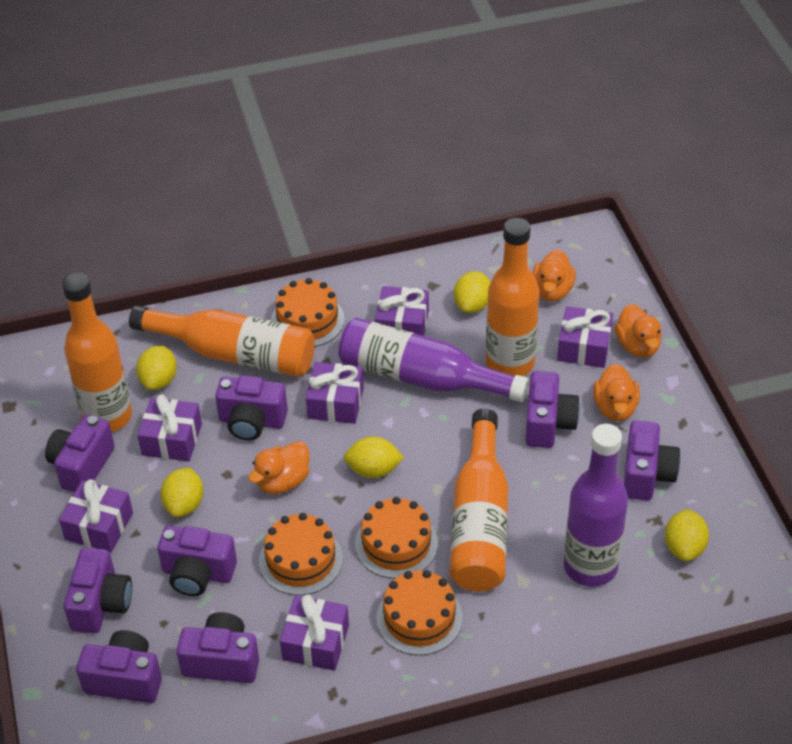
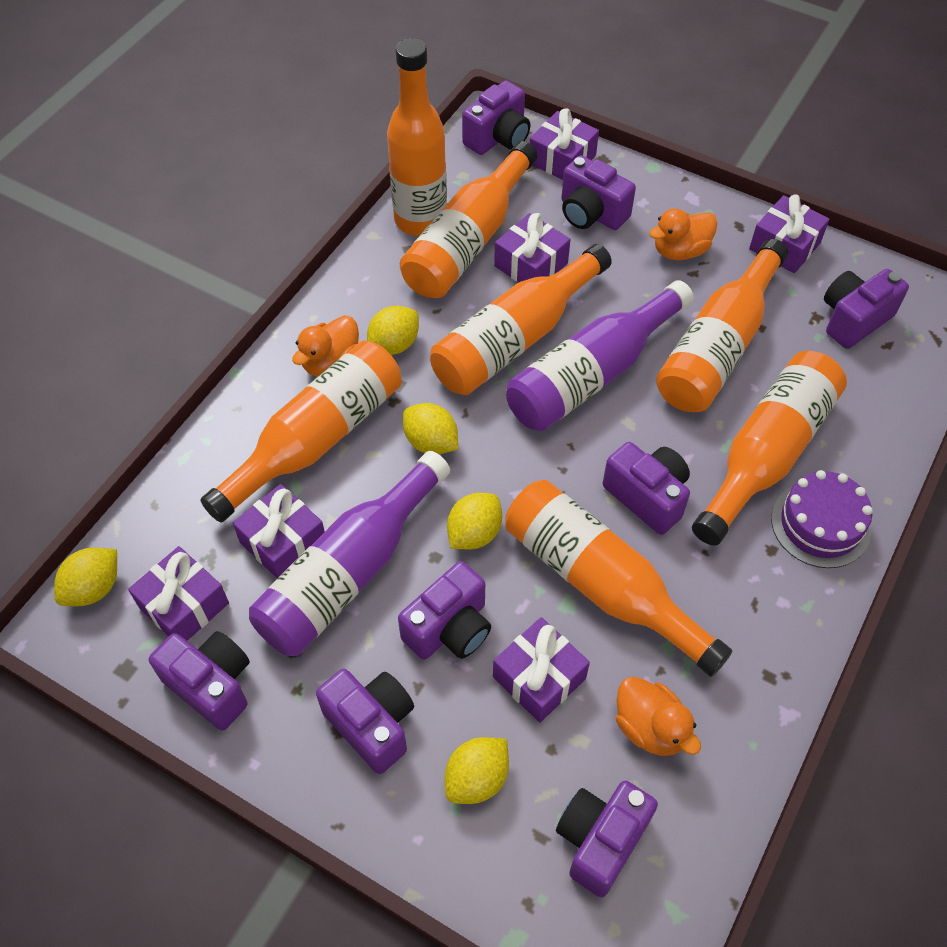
orange bottle: [62,273,132,432] [129,305,315,377] [450,409,508,592] [486,218,540,376] = 4 -> [200,341,401,523] [387,38,447,236] [400,141,537,298] [430,244,612,395] [505,480,733,677] [656,239,788,412] [692,351,847,545] = 7
orange cake: [259,513,343,595] [271,278,345,347] [355,497,438,579] [376,570,463,655] = 4 -> none = 0
orange duck: [248,441,310,494] [533,249,576,301] [593,364,640,421] [614,304,662,358] = 4 -> [292,315,359,376] [616,677,701,756] [649,209,718,260] = 3
purple cake: none = 0 -> [771,470,873,568] = 1

